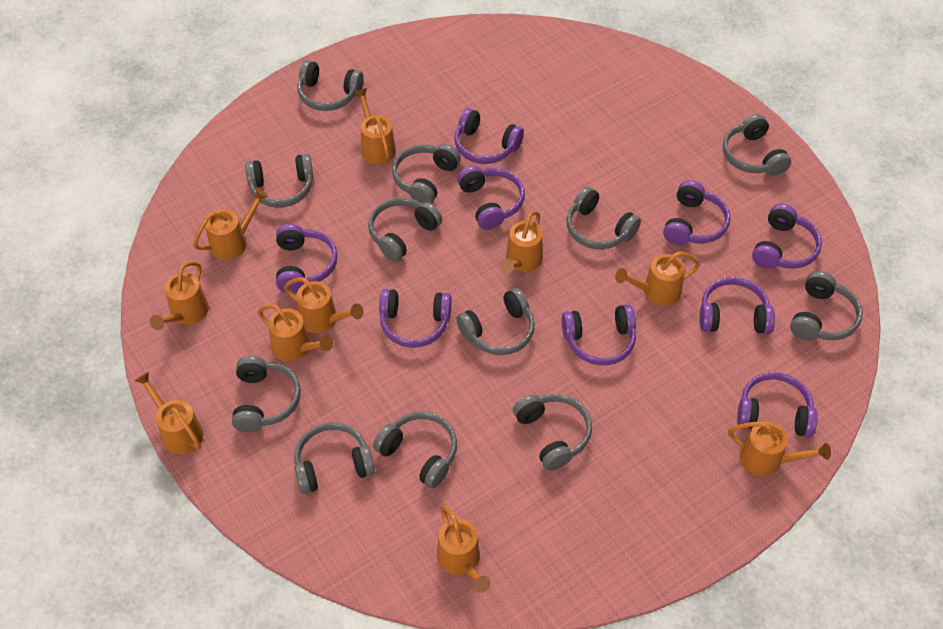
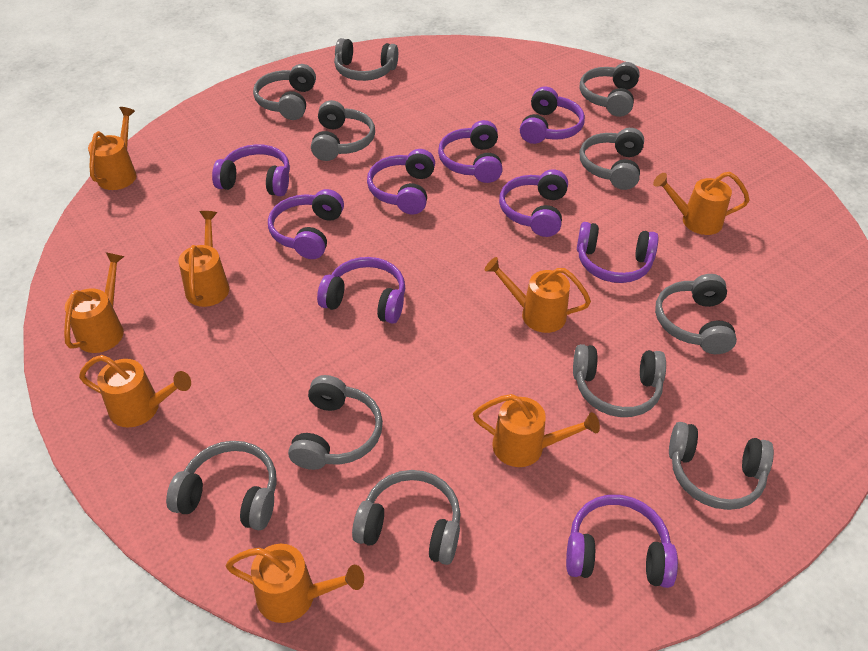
grey headphones: [232,356,301,432] [245,154,313,208] [294,422,375,494] [297,60,363,111] [368,197,442,262] [373,412,457,488] [392,144,461,204] [457,288,535,355] [513,394,592,471] [567,186,641,249] [723,114,791,176] [790,271,863,340] = 12 -> [166,441,277,530] [253,64,316,120] [288,375,383,470] [311,100,375,161] [334,38,398,81] [352,470,461,565] [573,344,666,417] [580,62,640,117] [580,128,644,190] [655,274,737,354] [669,422,774,510] = 11
orange watering can: [135,372,203,454] [150,261,209,330] [193,188,268,260] [258,304,333,361] [284,277,363,333] [354,88,396,164] [437,505,491,593] [499,211,543,274] [615,251,700,306] [728,421,831,476] = 10 -> [64,252,125,353] [79,355,191,428] [88,107,137,190] [178,211,229,307] [226,544,364,623] [473,394,600,467] [485,257,591,333] [653,172,750,235] = 8

